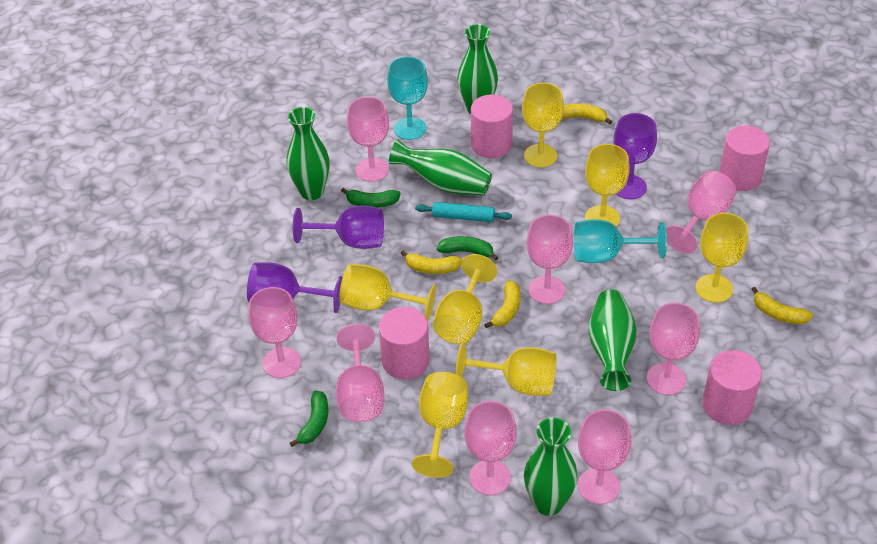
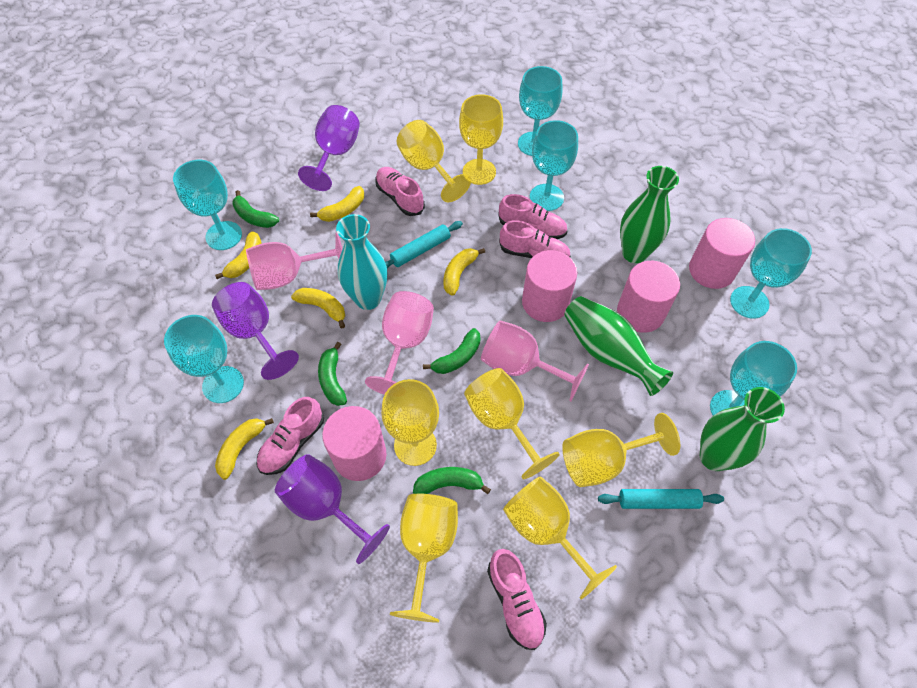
green banana: [290,390,329,447] [341,188,401,208] [437,236,498,261] = 3 -> [232,190,279,228] [318,342,347,406] [413,467,491,494] [423,328,480,374] = 4
green vase: [286,107,330,200] [389,140,492,195] [458,24,498,114] [524,418,578,516] [588,289,637,391] = 5 -> [564,296,673,396] [620,166,679,263] [700,387,785,471] = 3
pink goblet: [248,287,301,378] [336,324,384,422] [347,97,389,182] [464,401,517,495] [527,215,573,304] [578,409,631,504] [647,303,700,395] [666,171,736,254] = 8 -> [246,233,343,290] [365,291,434,395] [481,320,589,402] = 3
pink shoe: none = 0 -> [256,397,324,475] [375,167,425,216] [487,549,547,650] [498,194,567,239] [499,220,571,258] = 5
turquoise goblet: [387,56,428,140] [574,219,667,263] = 2 -> [164,315,244,403] [173,160,242,250] [518,66,563,156] [530,120,578,211] [710,341,797,416] [730,228,812,319] = 6
turquoise rolling pin: [415,202,512,222] = 1 -> [385,221,463,268] [598,489,724,509] = 2
turquoise vase: none = 0 -> [336,214,387,310] = 1
yellow banana: [401,251,463,274] [484,280,520,328] [562,104,612,125] [752,287,813,324] = 4 -> [215,231,262,279] [215,418,274,480] [291,288,345,329] [310,186,364,222] [444,248,485,296] = 5

